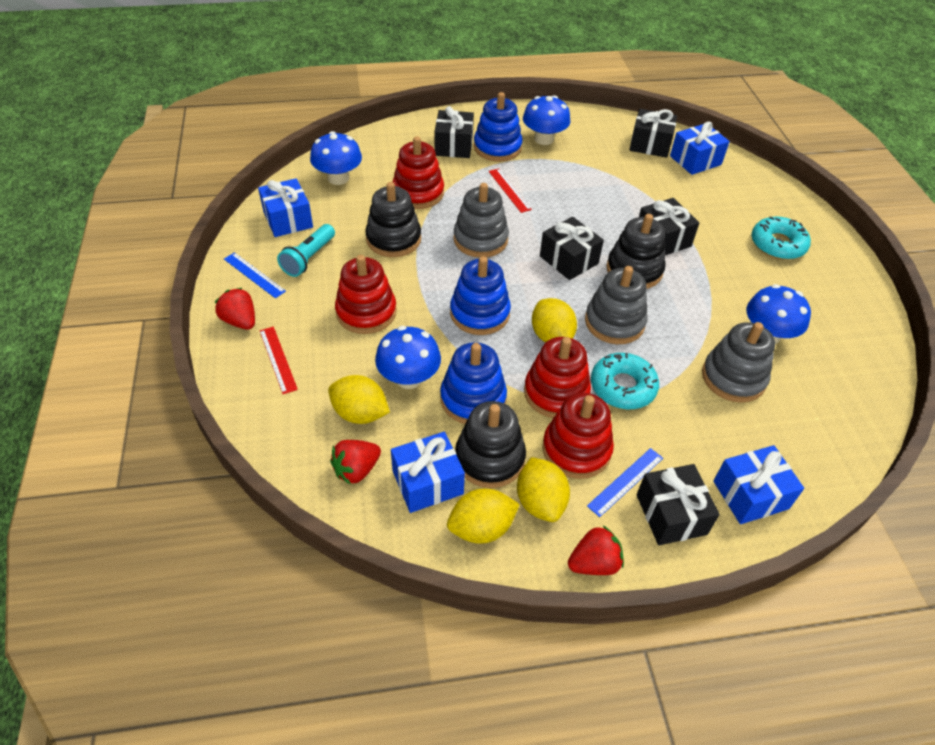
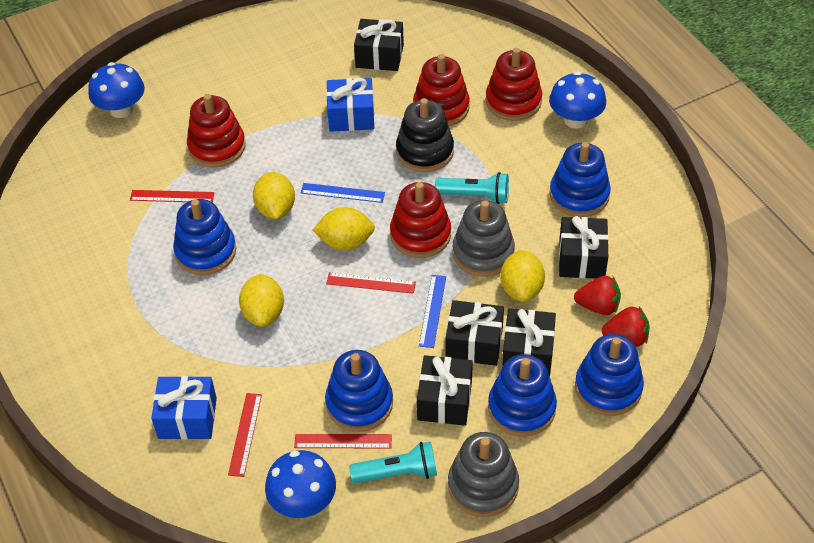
black stacking toy: [365,182,421,257] [455,401,526,488] [606,214,666,289] = 3 -> [396,98,454,172] = 1
blue gift: [258,178,313,237] [391,432,465,513] [670,121,730,175] [713,445,804,524] = 4 -> [151,376,217,439] [326,78,374,132] = 2
blue mushroom: [310,131,362,185] [375,326,441,389] [523,95,570,145] [746,284,811,344] = 4 -> [88,62,145,118] [265,450,336,518] [549,71,606,129] = 3
blue stacking toy: [440,342,507,424] [450,256,511,335] [474,92,522,162] = 3 -> [173,199,236,275] [325,350,393,432] [488,354,557,437] [550,142,611,217] [575,334,644,416] = 5
grey stacking toy: [453,183,509,258] [585,266,648,344] [702,322,775,403] = 3 -> [448,432,519,517] [453,200,515,277] = 2
red ruler: [259,326,298,394] [489,168,532,213] = 2 -> [130,190,215,203] [228,393,262,477] [294,434,392,448] [326,272,416,294] = 4
red strawberry: [214,288,255,329] [330,440,381,485] [568,525,624,575] = 3 -> [574,276,621,315] [602,306,649,347] = 2
turquoise donut: [591,353,659,409] [751,216,811,260] = 2 -> none = 0
turquoise flashlight: [277,224,335,277] = 1 -> [349,441,437,483] [435,172,509,204] = 2

